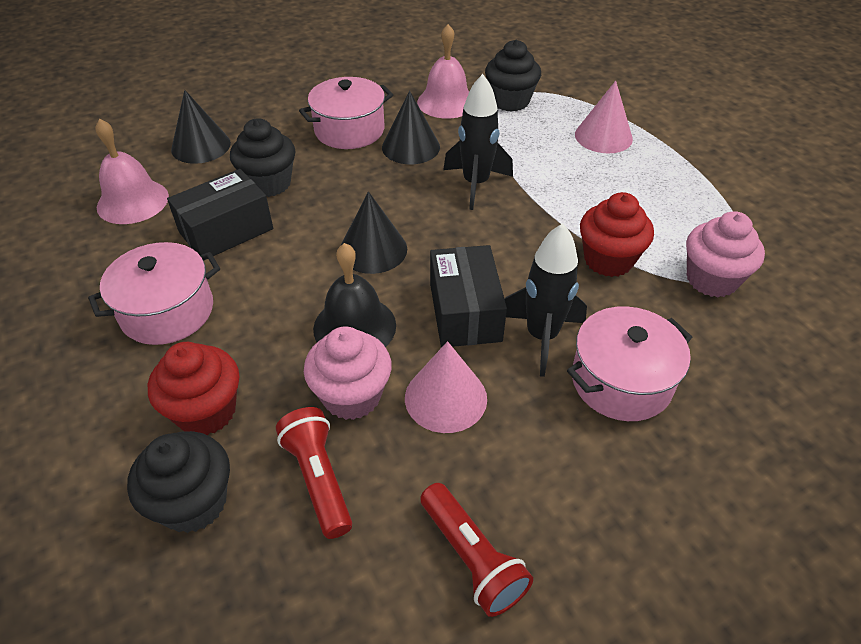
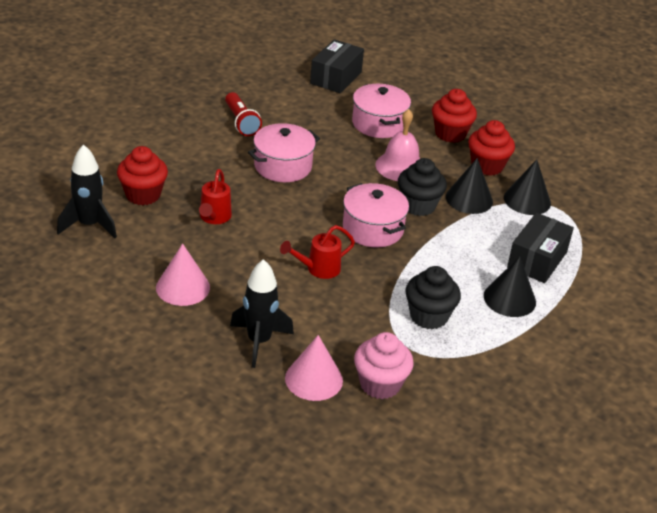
black bell: [313,243,396,347] = 1 -> none = 0
black cupcake: [127,431,230,533] [230,118,295,197] [485,40,541,112] = 3 -> [398,158,447,216] [405,266,461,330] = 2
pink bell: [95,119,169,224] [417,24,469,119] = 2 -> [375,109,420,181] = 1
pink cupcake: [304,326,392,420] [686,211,765,297] = 2 -> [354,332,414,399] = 1
red cupcake: [148,342,239,435] [580,192,654,277] = 2 -> [117,146,168,205] [432,89,477,143] [468,120,515,176] = 3
red flashlight: [276,407,352,539] [420,483,533,617] = 2 -> [225,92,262,136] = 1
red watering can: none = 0 -> [199,169,232,224] [280,225,355,279] = 2

